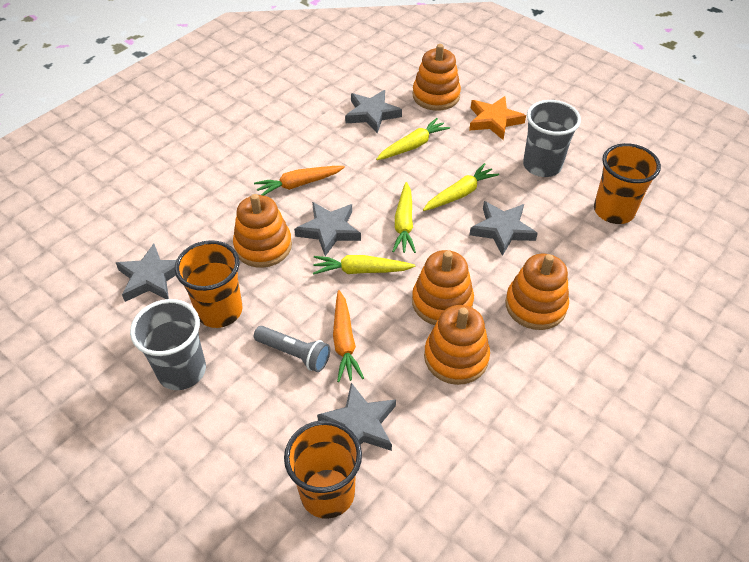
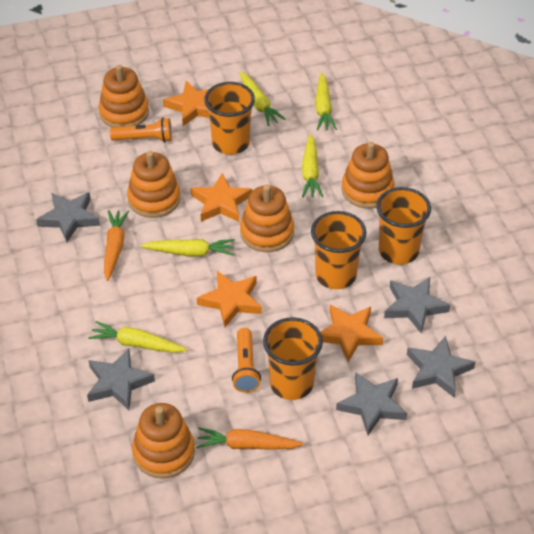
grey cup: [130,299,206,390] [523,100,581,177] = 2 -> none = 0
grey flashlight: [254,326,330,372] = 1 -> none = 0
orange cup: [175,240,242,328] [284,420,362,519] [594,143,661,224] = 3 -> [204,82,255,155] [263,317,323,400] [311,211,367,289] [376,187,431,265] = 4
orange flashlight: none = 0 -> [110,118,172,142] [232,328,261,393] = 2
orange star: [469,96,526,140] = 1 -> [163,81,210,126] [191,173,252,222] [197,271,262,328] [320,304,383,362] = 4
yellow carrot: [313,255,415,275] [376,118,450,160] [392,182,416,253] [423,163,499,211] = 4 -> [88,321,187,353] [141,239,235,256] [239,71,286,126] [302,134,323,197] [315,73,337,131] = 5

